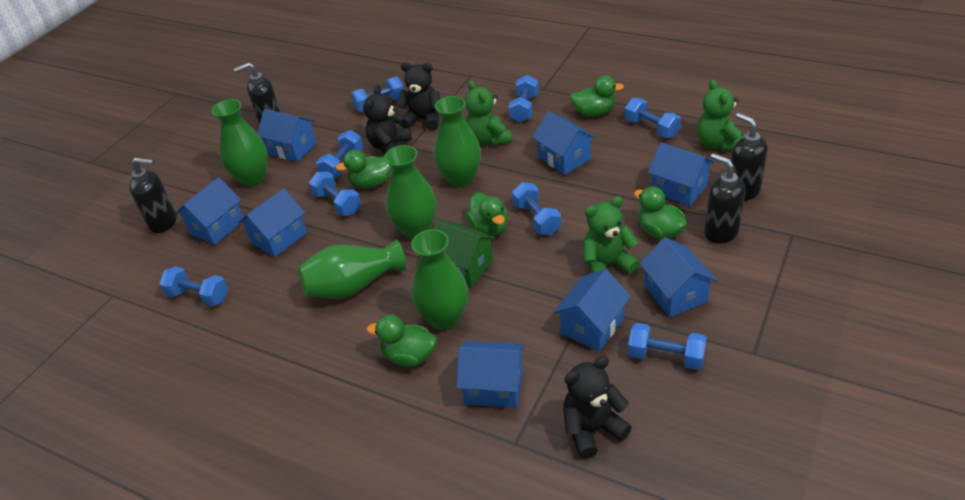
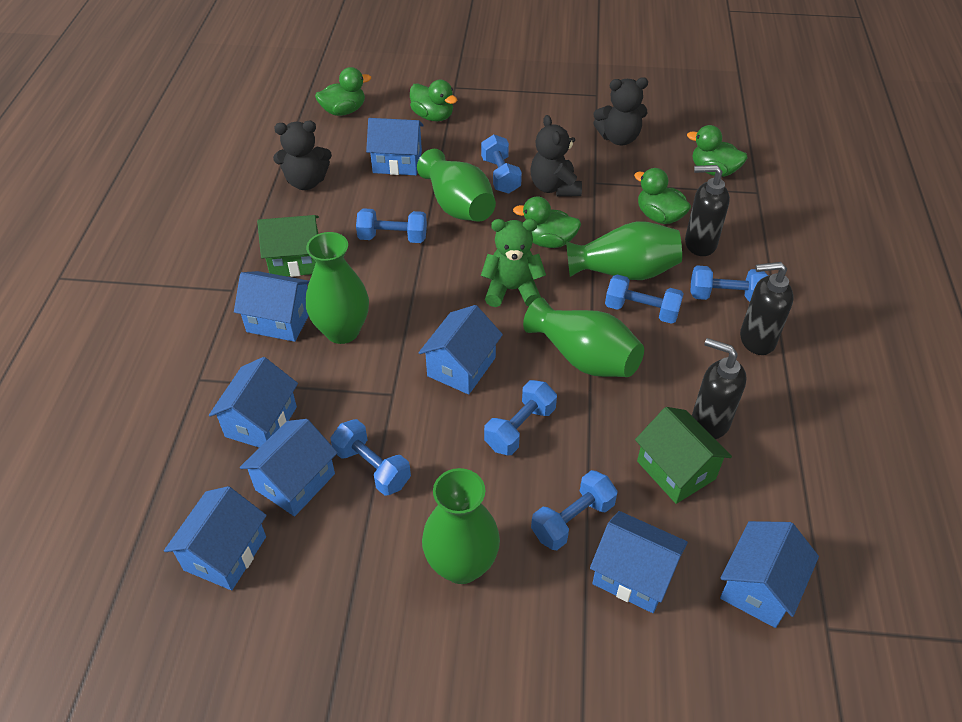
black soap dispenser: [129,158,177,233] [234,62,281,125] [704,153,746,244] [731,113,768,201] = 4 -> [685,165,730,256] [692,338,747,439] [740,262,794,355] = 3
blue dumbbell: [159,266,228,307] [309,171,361,216] [316,130,363,178] [351,77,404,112] [508,75,539,122] [512,182,561,235] [625,98,681,138] [628,323,707,370] = 8 -> [330,419,411,496] [356,208,427,243] [481,135,522,194] [484,380,557,455] [531,470,618,550] [605,275,684,324] [690,265,768,302] = 7
green house: [433,220,496,287] = 1 -> [257,215,319,277] [635,407,732,504] = 2
green teddy bear: [465,80,512,146] [583,196,640,274] [697,80,744,151] = 3 -> [481,219,546,307] = 1

